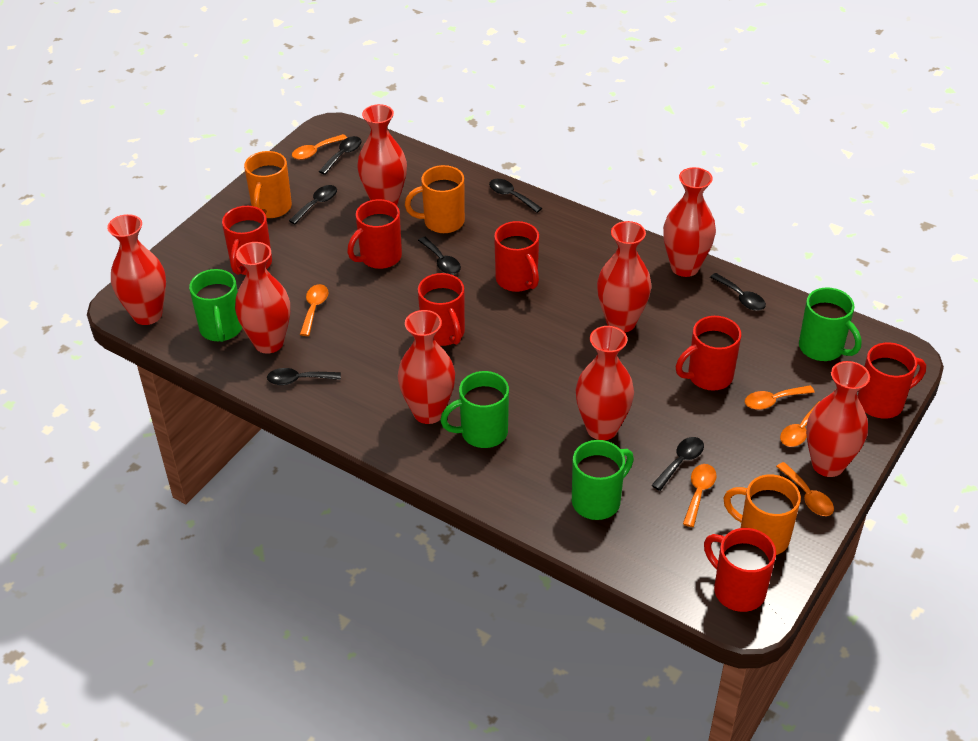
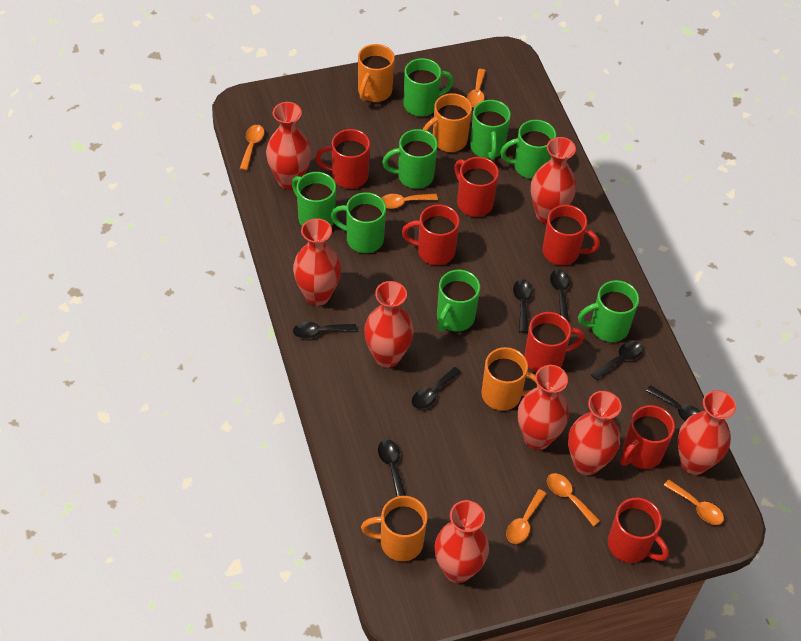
green mug: [189,269,242,342] [440,371,509,448] [572,440,634,520] [799,288,861,361] = 4 -> [292,172,336,227] [331,192,386,253] [382,129,438,189] [404,58,454,116] [437,270,480,332] [470,100,511,160] [500,120,556,179] [578,280,639,342] = 8
orange mug: [244,151,292,218] [405,165,465,233] [724,474,801,555] = 3 -> [358,44,395,102] [361,496,428,561] [423,93,472,152] [481,347,539,411] = 4

